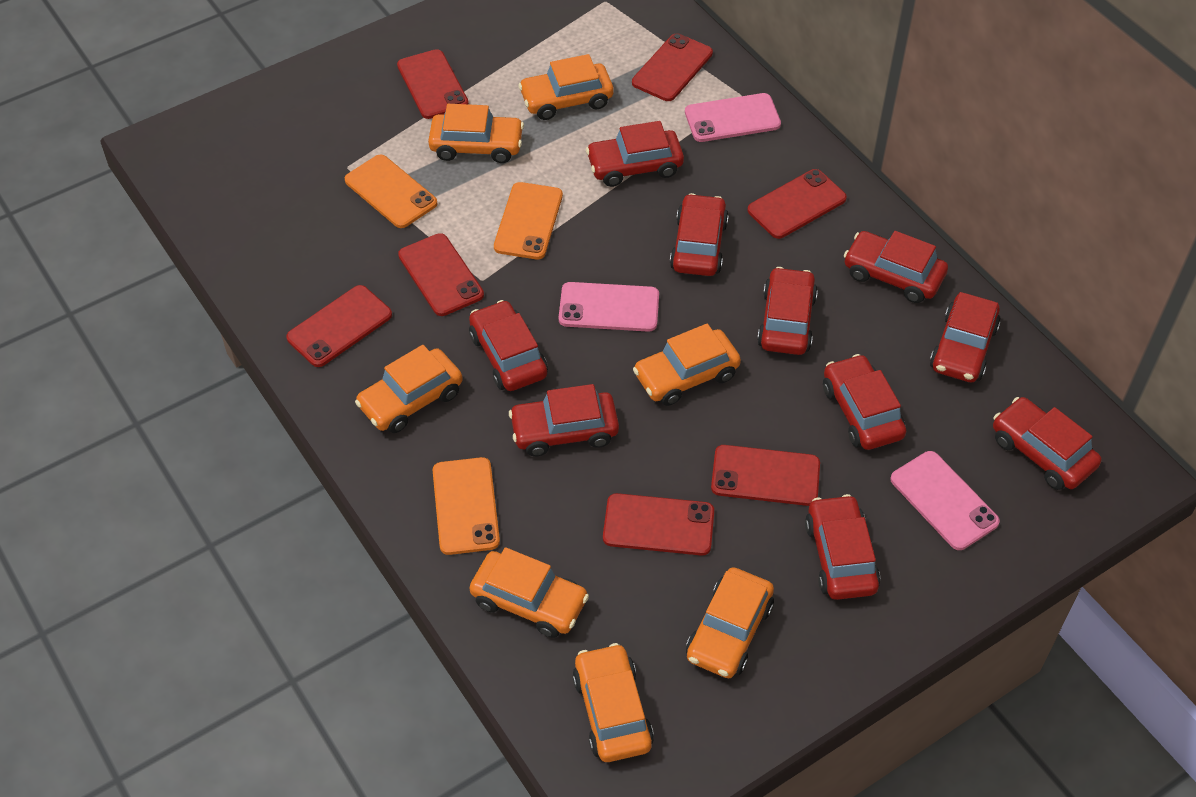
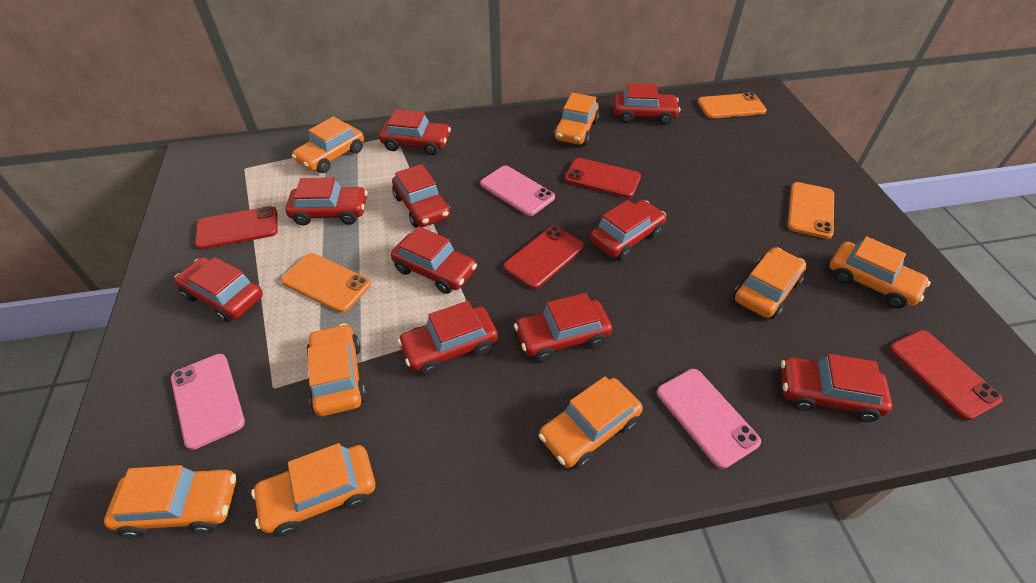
orange car: [355,345,463,433] [428,104,524,163] [470,547,589,638] [518,54,614,120] [572,643,654,762] [633,324,741,406] [686,567,774,678] = 7 -> [104,465,236,538] [251,443,375,536] [292,116,364,173] [306,323,366,416] [539,376,643,469] [553,93,600,146] [733,247,806,319] [829,236,931,309] = 8
red phone: [286,285,392,367] [397,49,469,119] [398,233,484,316] [603,493,714,556] [632,33,713,101] [711,445,820,506] [748,169,847,239] = 7 -> [195,206,278,249] [504,226,584,289] [565,158,641,198] [889,330,1002,420] = 4

